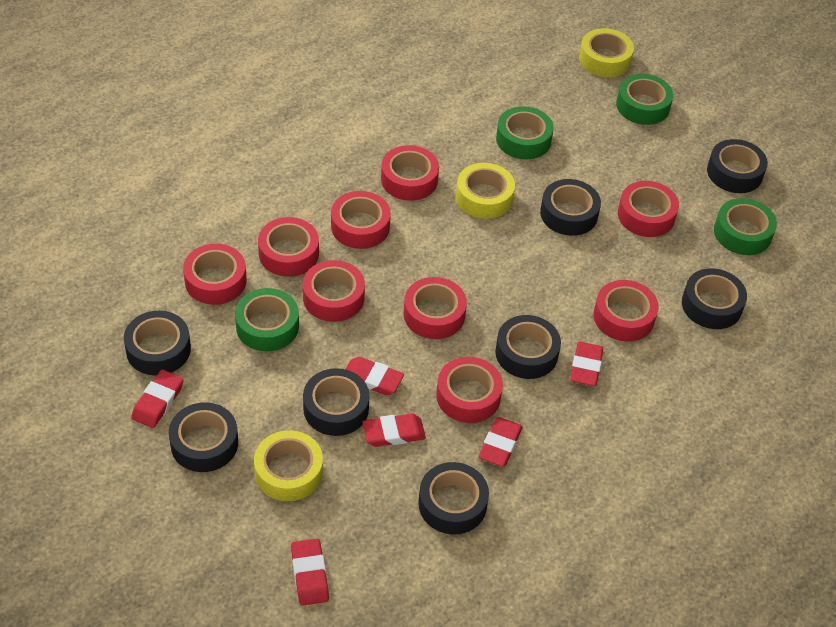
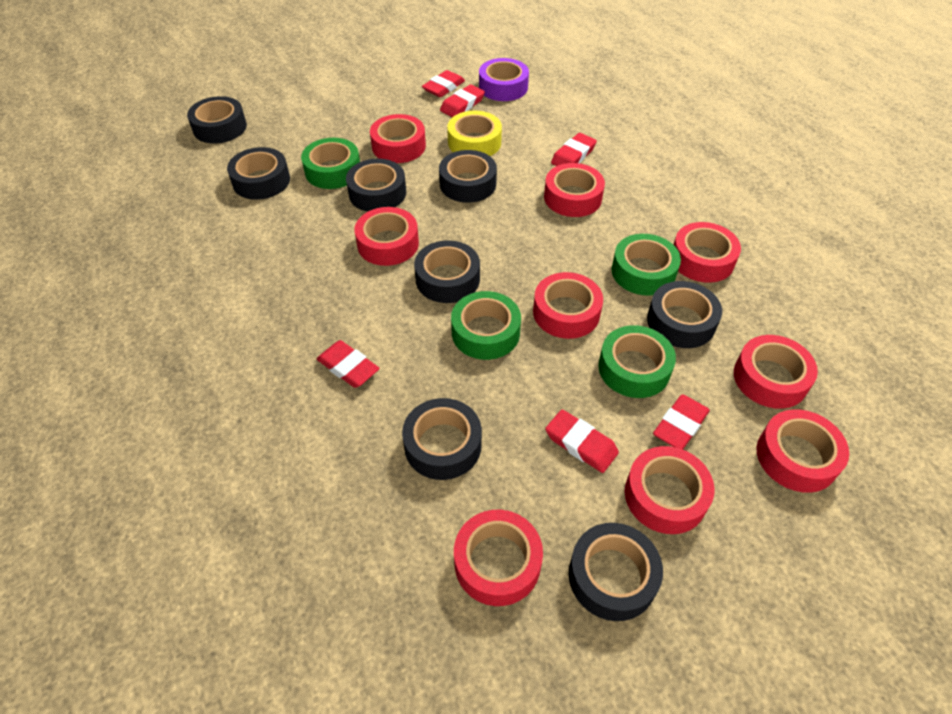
purple tape: none = 0 -> [479,58,529,101] = 1
yellow tape: [254,430,323,501] [456,163,515,219] [579,28,634,77] = 3 -> [447,111,502,156] = 1

